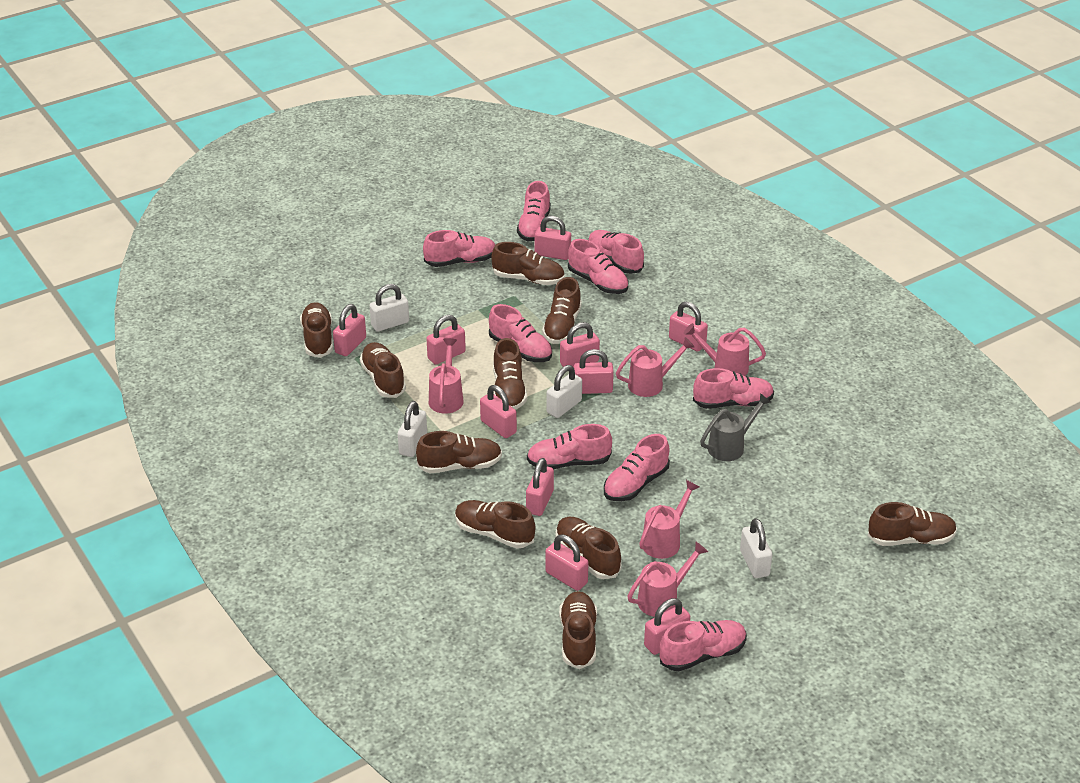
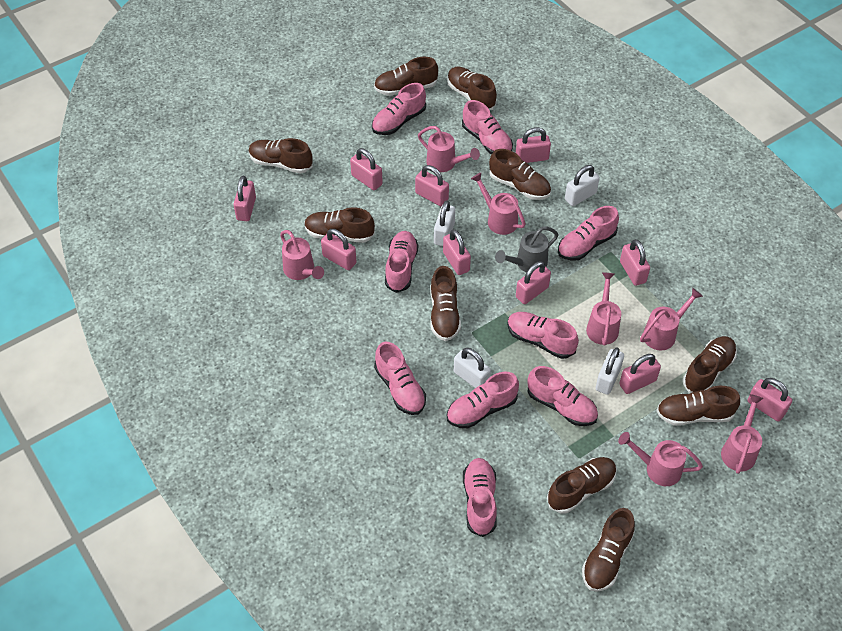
pink watering can: [429,338,463,414] [616,337,694,397] [627,542,708,617] [639,480,699,559] [684,323,766,376] = 5 -> [280,230,324,280] [418,126,480,172] [471,173,526,235] [586,272,621,346] [618,432,703,486] [640,288,703,350] [721,394,764,474] = 7

